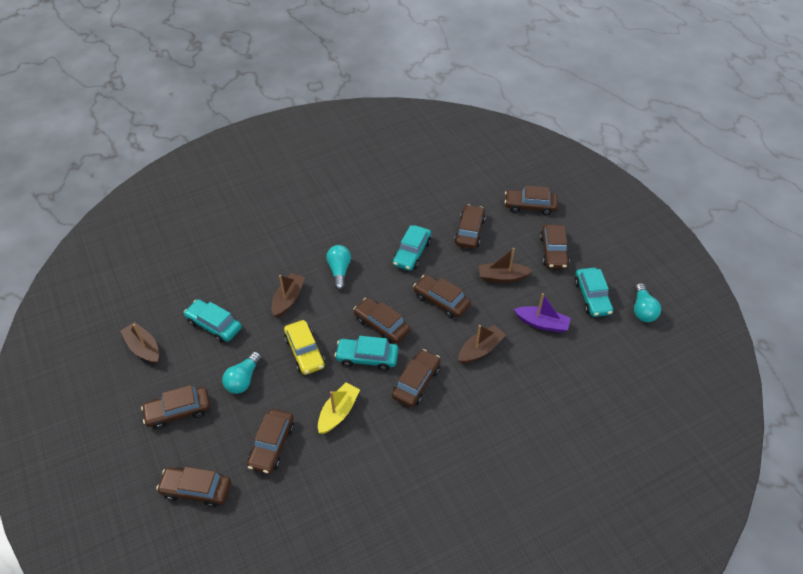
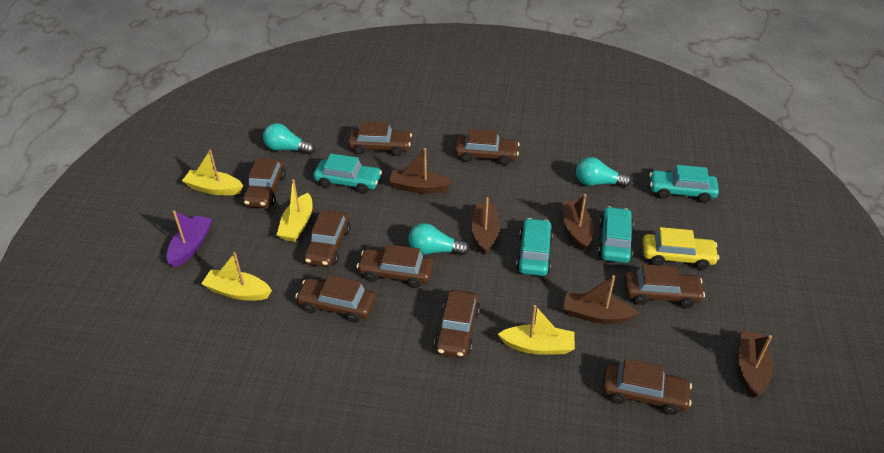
brown boat: [120,322,159,364] [272,273,305,318] [458,325,506,364] [479,248,533,283] = 4 -> [389,148,452,194] [471,197,500,254] [562,194,594,251] [564,275,639,324] [738,330,773,398] = 5
yellow boat: [318,382,360,434] = 1 -> [182,150,243,195] [201,252,272,301] [276,179,312,242] [498,305,575,355] = 4

